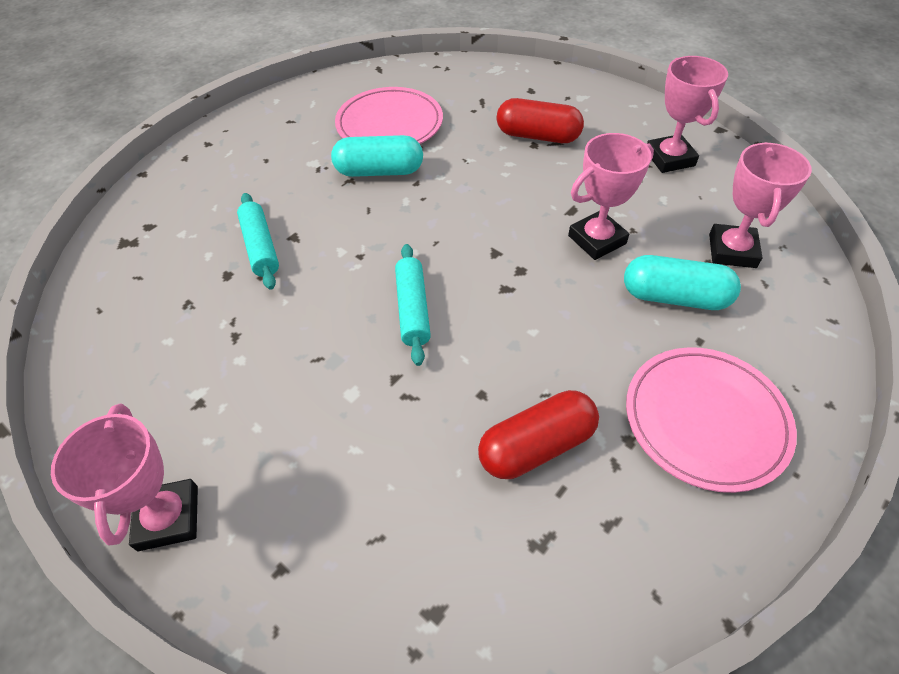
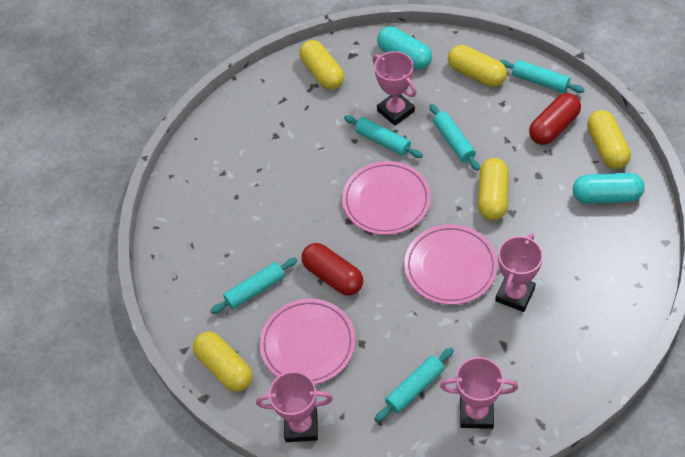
pink plate: [335,87,443,144] [626,347,797,493] = 2 -> [260,299,355,385] [342,161,431,235] [404,224,498,305] = 3
turquoise rolling pin: [237,193,279,290] [395,244,431,366] = 2 -> [210,258,297,314] [344,115,423,158] [375,348,454,422] [430,104,480,171] [499,60,585,93] = 5
yellow capsule: none = 0 -> [193,332,252,392] [299,40,344,90] [448,45,507,87] [478,158,509,220] [587,110,631,169] = 5

